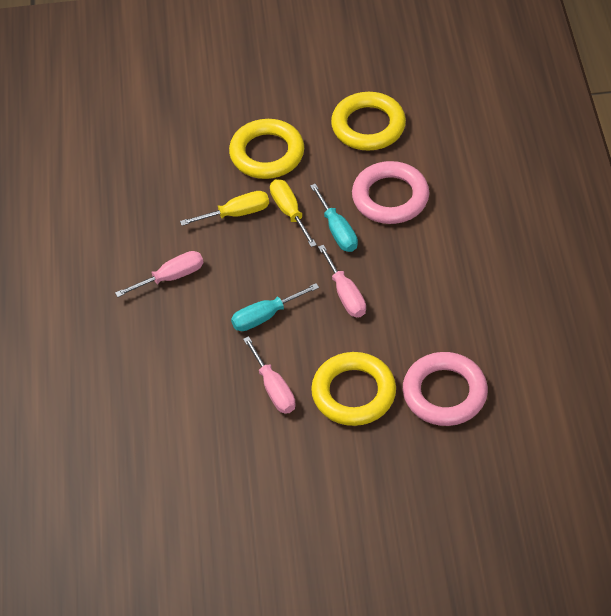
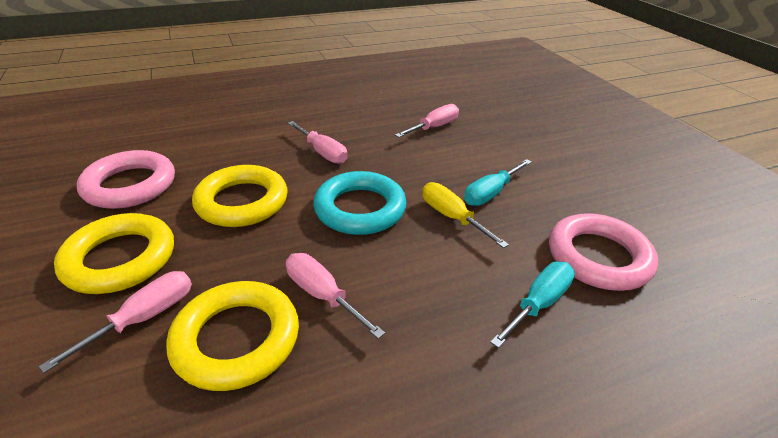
pink screwdriver: [115,251,203,297] [243,336,296,414] [318,245,366,317] = 3 -> [39,271,192,373] [286,253,385,339] [288,121,348,164] [395,104,459,137] = 4
turquoise ring: none = 0 -> [313,171,407,235] = 1
yellow screwdriver: [180,191,269,226] [270,179,317,247] = 2 -> [423,182,509,248] = 1

